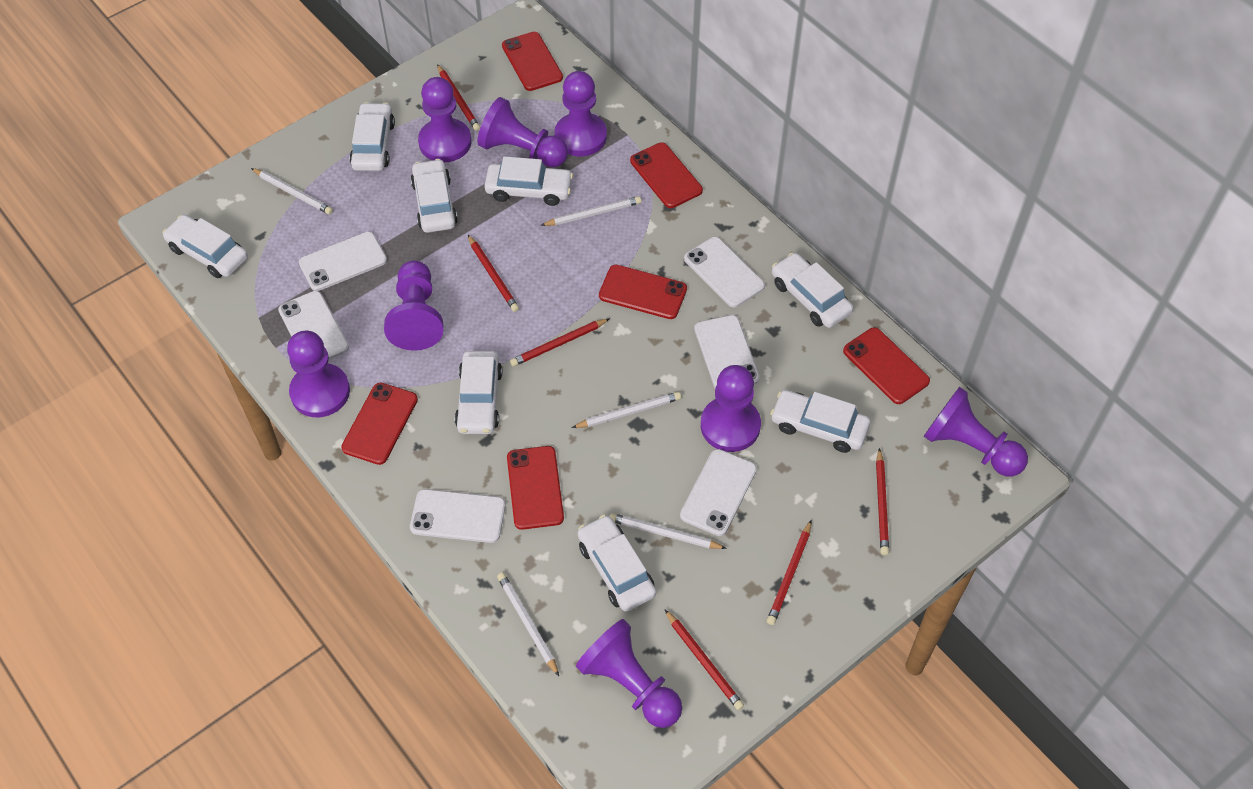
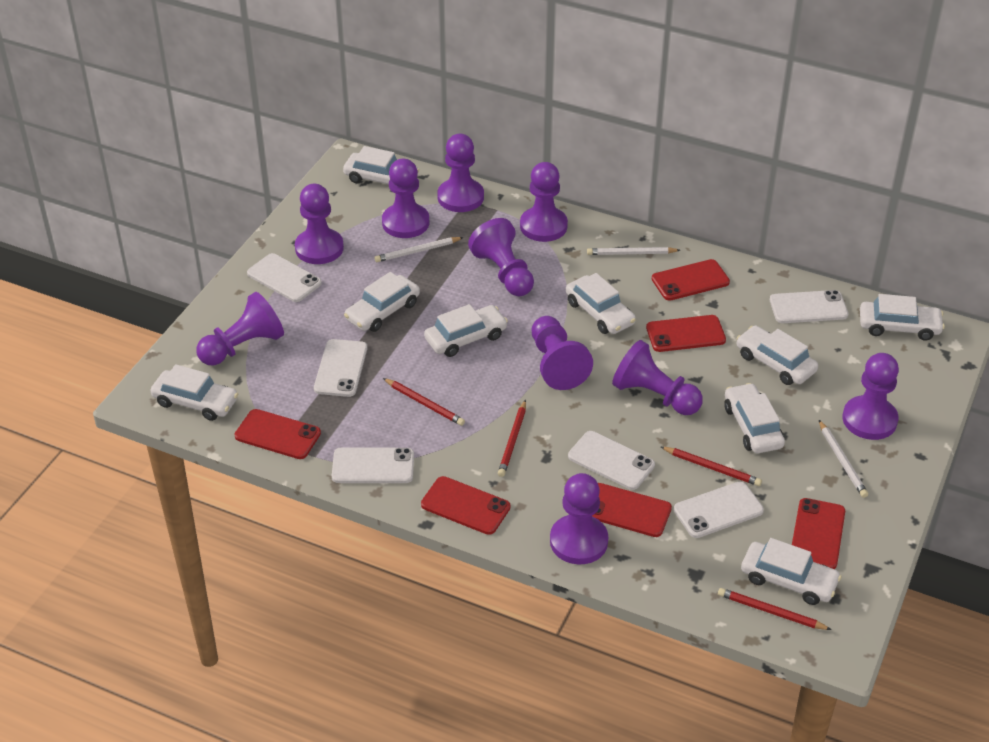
purple pawn: [287,331,350,417] [384,260,443,351] [418,77,471,162] [477,97,568,167] [555,71,607,156] [576,619,682,728] [701,365,761,452] [924,387,1028,477] = 8 -> [196,292,284,366] [295,184,344,264] [382,159,430,238] [437,134,484,212] [468,218,534,296] [520,162,568,242] [532,316,593,390] [550,473,608,564] [612,340,703,415] [842,353,899,440] = 10
red pencil: [437,64,480,131] [468,235,519,312] [510,318,610,367] [665,610,744,710] [767,520,811,625] [876,448,889,555] = 6 -> [383,378,465,426] [498,400,526,477] [661,447,762,486] [718,588,832,630] = 4
white car: [163,214,248,278] [349,102,395,171] [411,159,458,233] [455,351,502,434] [484,156,573,206] [578,515,656,612] [770,390,870,453] [772,253,853,328] = 8 -> [150,364,238,421] [343,146,419,184] [344,272,420,332] [424,304,508,357] [566,273,636,334] [724,383,785,453] [736,325,818,385] [741,538,842,605] [860,294,945,341] = 9
white pencil: [251,168,333,215] [497,572,559,676] [540,196,642,226] [572,392,681,428] [610,513,727,549] = 5 -> [375,237,464,262] [587,247,680,255] [819,420,868,498] = 3

